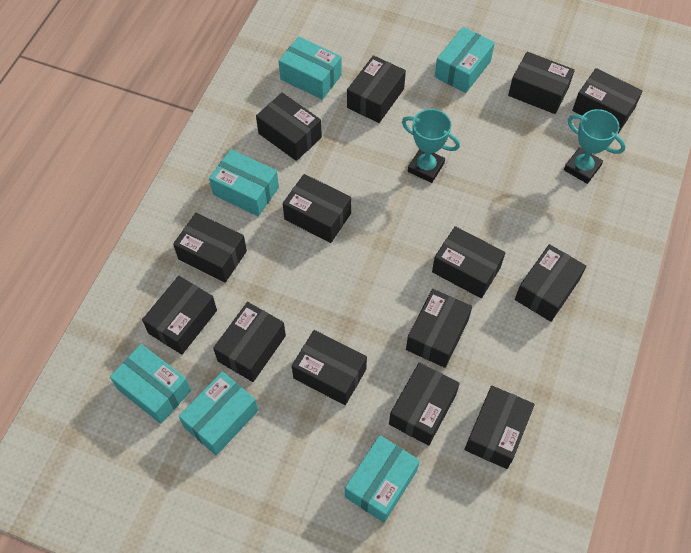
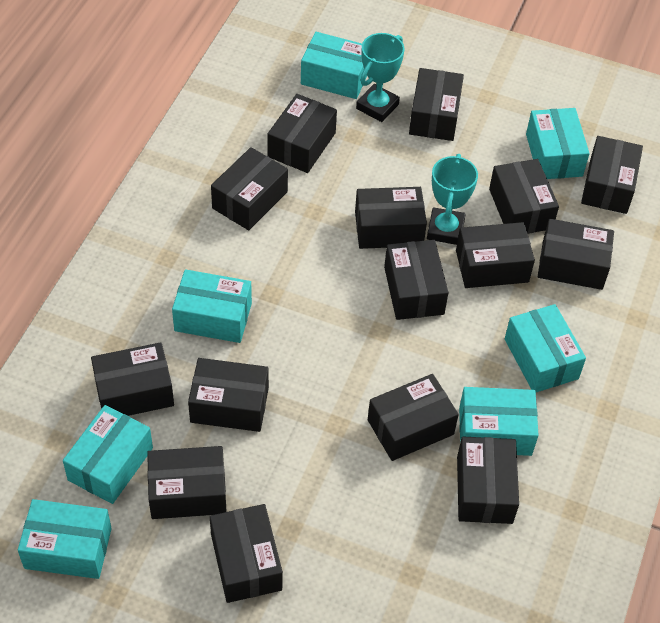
black box: [142,276,217,355] [173,213,247,282] [213,302,286,382] [256,93,322,161] [283,174,351,243] [292,330,367,405] [347,55,406,123] [389,362,460,446] [406,289,472,368] [432,226,505,298] [465,385,535,469] [508,52,575,114] [515,244,586,322] [572,68,643,133] = 14 -> [91,342,174,416] [147,446,227,519] [188,358,269,432] [210,504,283,603] [211,147,288,230] [268,94,337,173] [355,187,427,249] [368,374,459,461] [384,240,449,320] [409,68,464,141] [456,222,535,288] [457,437,519,524] [489,159,559,234] [538,219,614,290] [581,136,643,214] = 15
turquoise box: [110,344,191,424] [179,371,258,456] [209,149,279,217] [279,37,342,100] [345,435,420,523] [435,27,495,93] = 6 -> [18,499,112,579] [63,405,153,504] [172,269,252,343] [301,32,367,99] [459,387,539,456] [505,304,586,392] [526,108,590,179] = 7

